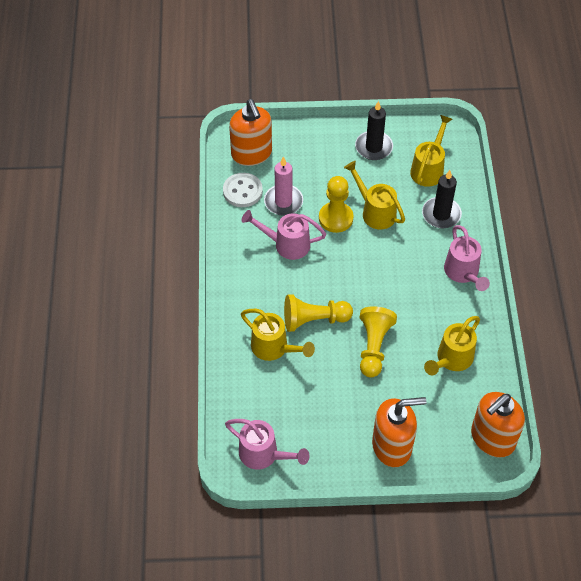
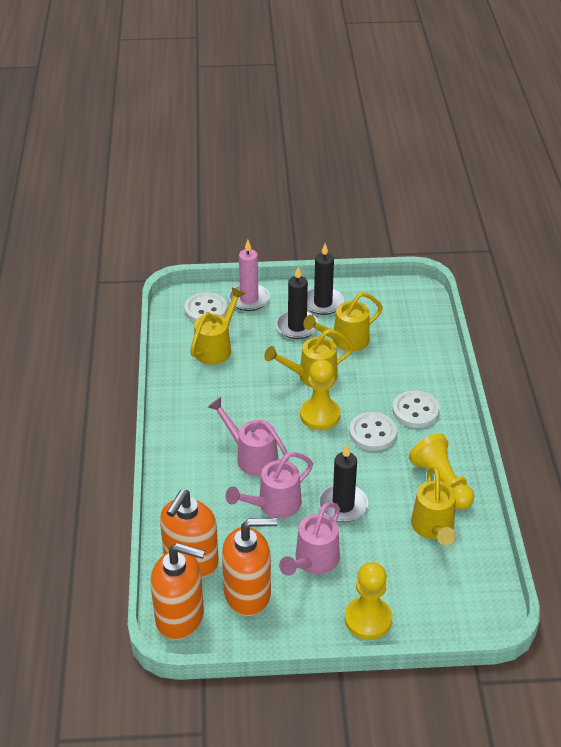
black candle: [355,101,393,160] [422,170,462,228] = 2 -> [276,267,319,339] [307,244,344,315] [319,445,368,522] = 3
white button: [223,173,263,207] = 1 -> [184,292,227,322] [349,412,397,451] [392,390,440,428] = 3

